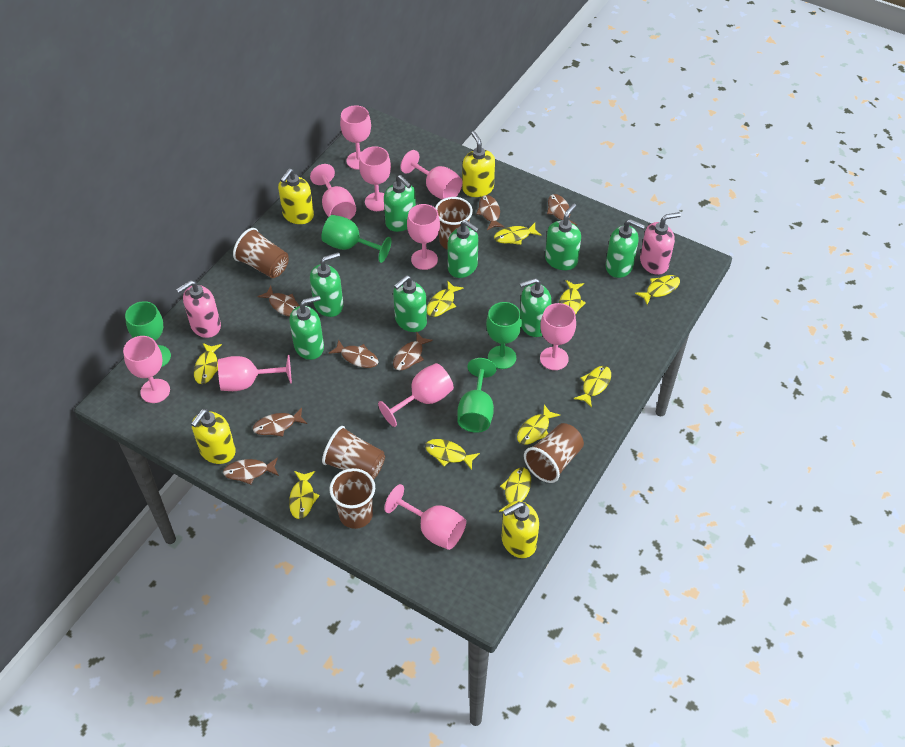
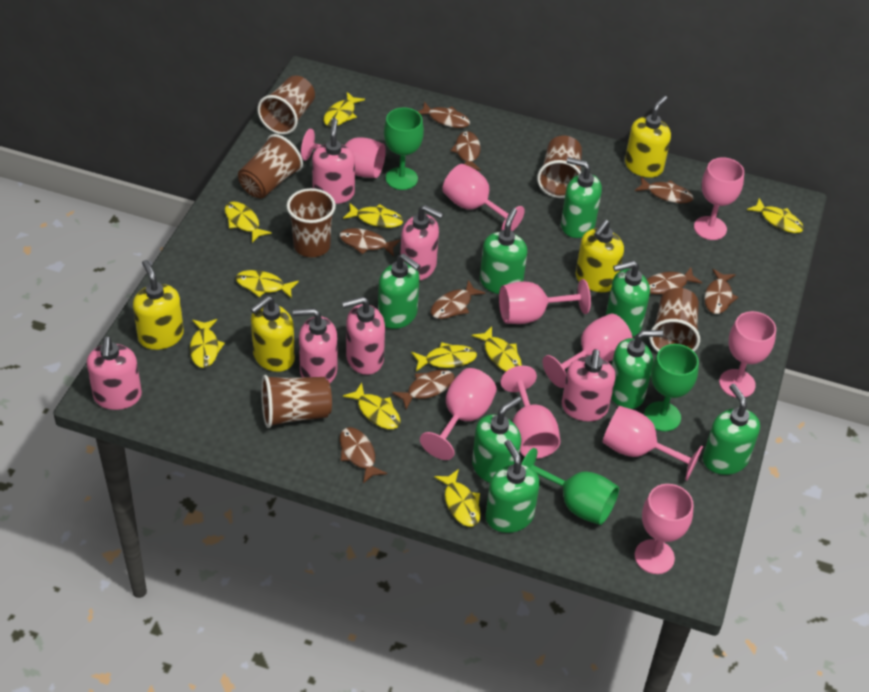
brown cup: [233,228,289,278] [322,426,385,479] [329,468,375,529] [435,197,473,250] [524,423,584,483] = 5 -> [238,134,303,198] [257,76,315,135] [261,375,332,428] [287,188,336,257] [537,135,582,198] [649,288,700,352] = 6
brown fish: [223,457,279,484] [253,408,307,436] [257,286,300,317] [329,339,379,368] [393,333,433,371] [476,195,505,230] [547,194,577,225] = 7 -> [339,228,400,256] [340,427,387,483] [392,370,455,409] [418,102,470,128] [431,280,485,319] [451,131,481,171] [635,177,693,203] [647,268,702,295] [704,269,738,314] = 9
green goblet: [125,301,171,367] [321,215,391,263] [457,358,497,433] [486,302,522,369] = 4 -> [384,108,424,190] [521,448,619,525] [644,344,699,431] = 3
pink soap dispenser: [176,280,221,338] [640,212,681,275] = 2 -> [87,336,142,410] [293,308,337,383] [312,119,355,204] [342,296,385,375] [400,205,443,281] [562,349,616,421] = 6

